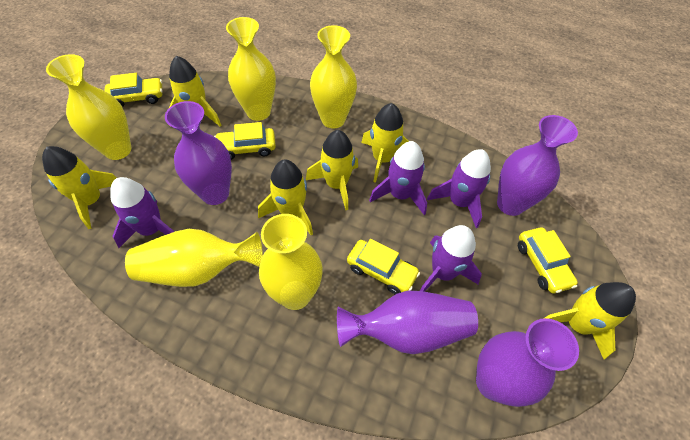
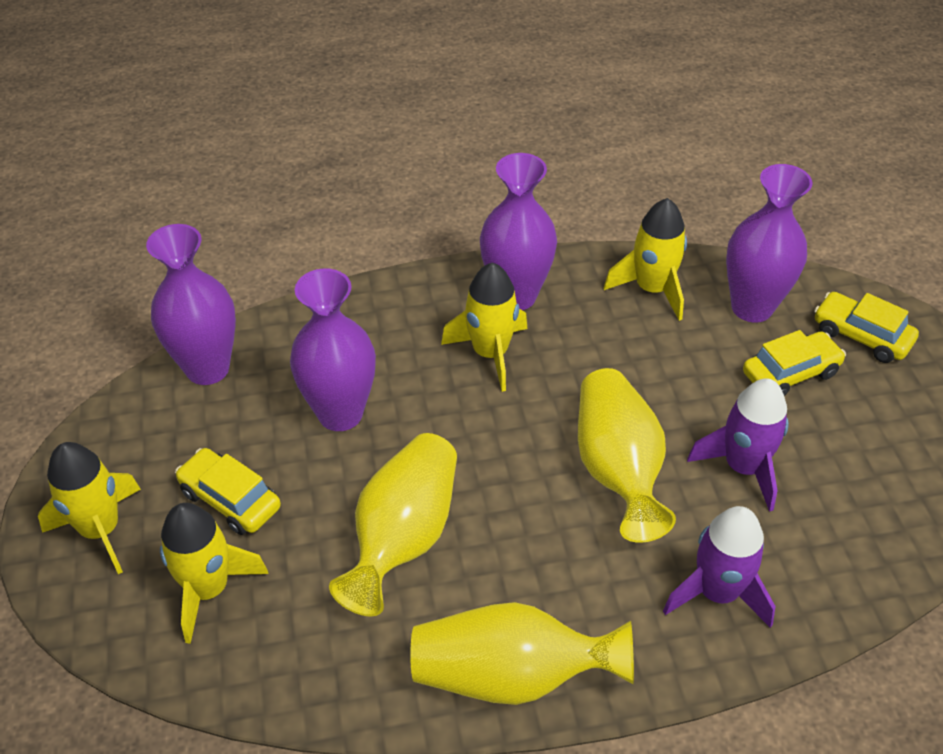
purple rocket: [110,177,175,248] [369,141,427,215] [420,225,482,292] [427,149,491,228] = 4 -> [663,506,775,628] [687,378,789,512] = 2
yellow car: [105,73,163,107] [214,122,276,160] [347,239,420,294] [518,227,578,293] = 4 -> [175,448,281,535] [743,330,846,396] [814,292,919,363] = 3
yellow rocket: [42,146,117,229] [169,56,221,126] [258,159,313,235] [306,130,358,210] [361,103,409,183] [543,282,636,359] = 6 -> [38,442,141,574] [160,503,268,644] [441,263,527,392] [604,198,687,321] = 4
yellow vase: [46,54,131,160] [125,229,263,287] [226,17,276,121] [259,214,323,310] [310,25,357,128] = 5 -> [329,433,457,617] [410,602,634,705] [578,368,676,543] = 3

